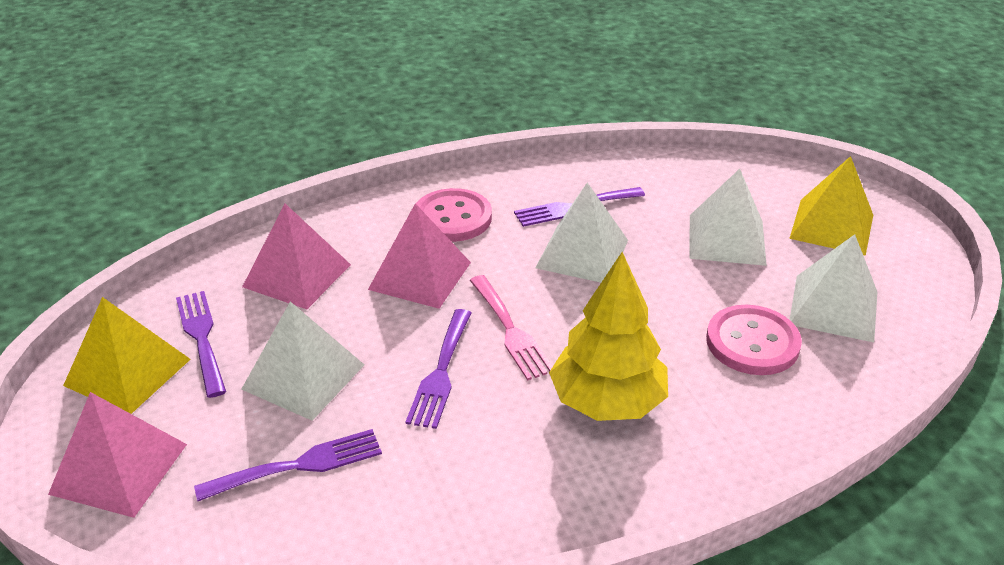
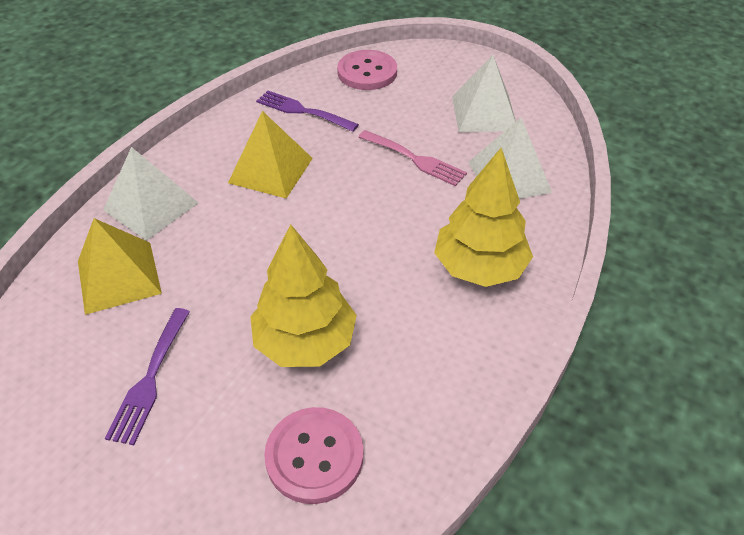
pink pyramid: [48,392,187,518] [242,204,351,309] [368,203,471,309] = 3 -> none = 0
purple fork: [176,291,226,398] [194,429,382,501] [406,309,471,429] [514,187,645,227] = 4 -> [105,308,190,445] [256,91,359,132] = 2
white pyramid: [241,302,364,421] [535,182,628,283] [689,169,767,266] [790,234,877,342] = 4 -> [103,147,198,241] [452,55,516,132] [469,118,552,199] = 3
yellow tree: [549,252,668,421] = 1 -> [250,224,357,367] [434,148,533,287] = 2

